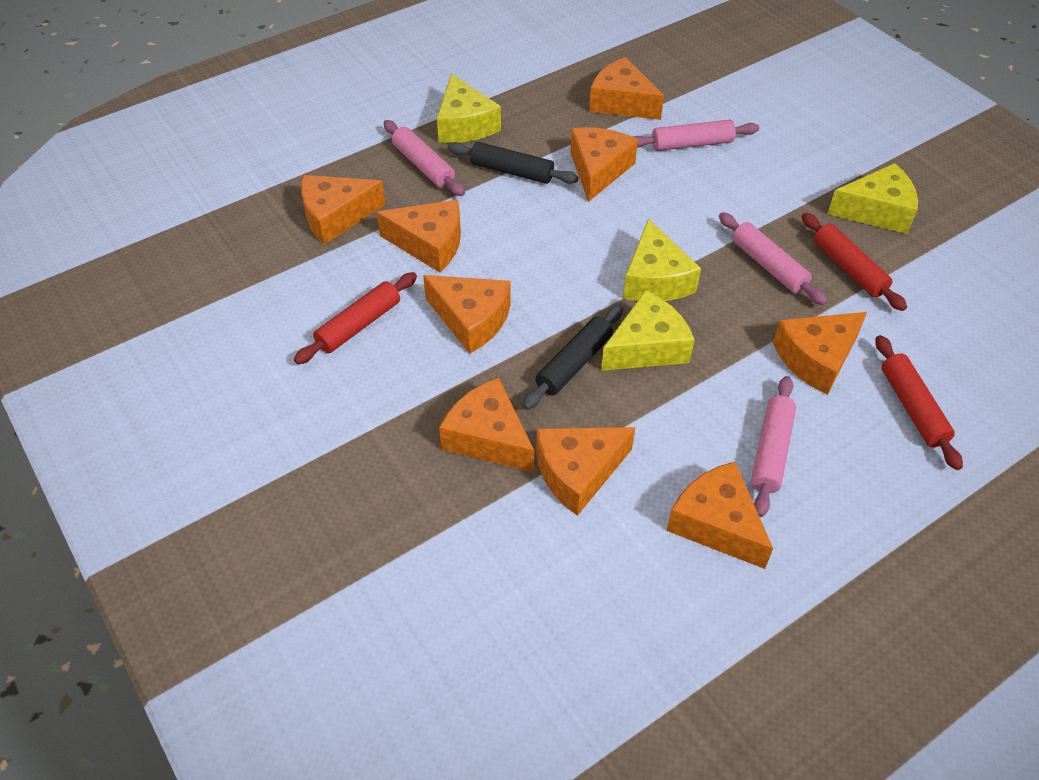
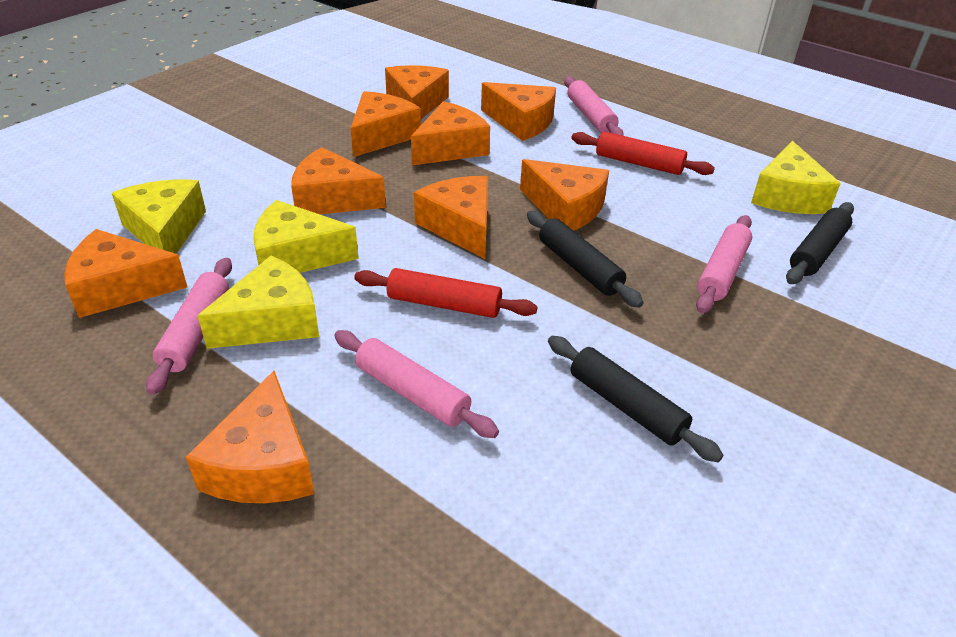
black rolling pin: [448,142,579,184] [522,305,624,410] = 2 -> [527,211,644,308] [548,336,723,462] [786,202,854,284] = 3
red rolling pin: [294,272,417,364] [801,213,907,311] [875,335,963,470] = 3 -> [354,268,538,318] [571,132,715,175] = 2

